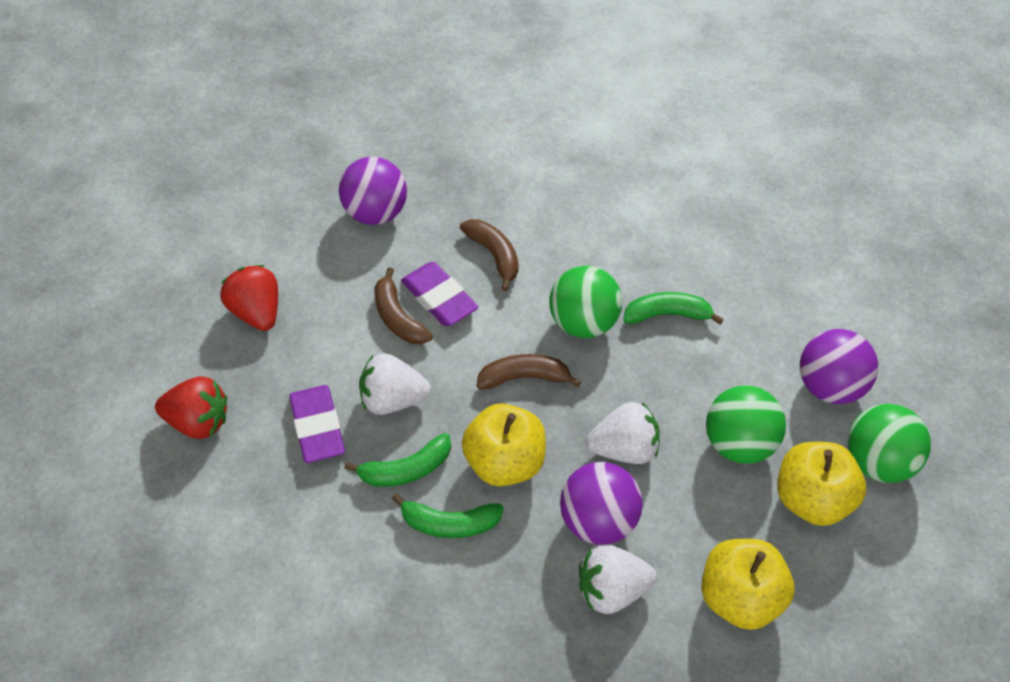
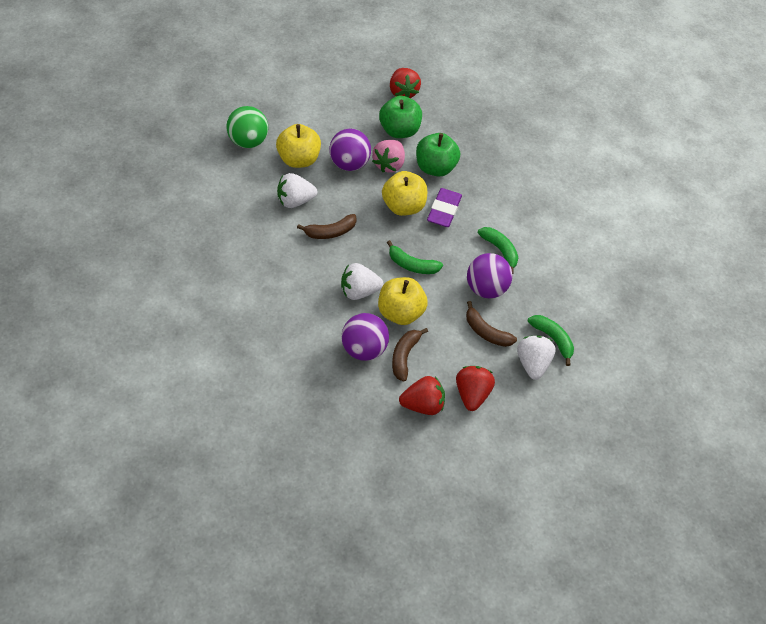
green apple: none = 0 -> [379,96,422,138] [416,133,460,176] = 2
green ball: [549,266,622,338] [706,385,786,464] [847,404,931,483] = 3 -> [226,106,268,148] = 1
pink strawberry: none = 0 -> [372,140,405,173] = 1
purple eraser: [289,385,345,463] [401,262,479,326] = 2 -> [427,188,462,227] = 1
red strawberry: [155,376,227,439] [220,265,278,331] = 2 -> [390,68,421,98] [399,376,445,415] [456,366,495,411] = 3

